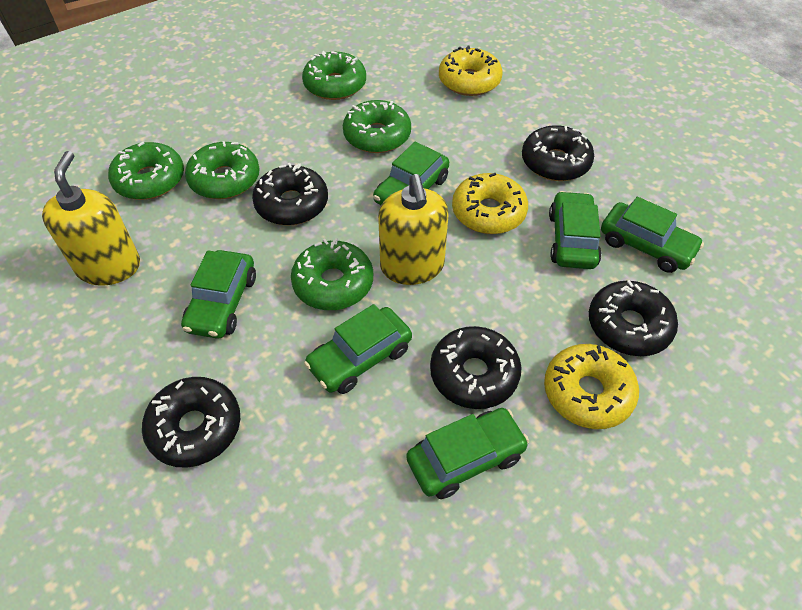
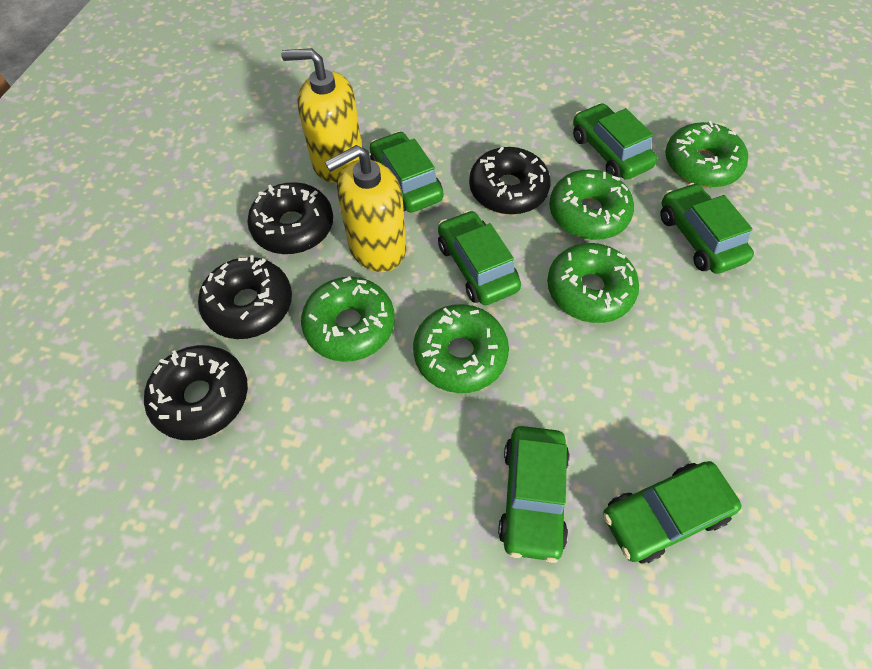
black donut: [142,377,240,468] [252,163,328,226] [430,326,522,409] [522,125,594,181] [589,280,678,356] = 5 -> [144,345,248,440] [198,255,292,339] [247,182,333,254] [469,147,551,215] = 4
yellow donut: [439,46,502,96] [452,173,528,234] [544,344,639,429] = 3 -> none = 0

